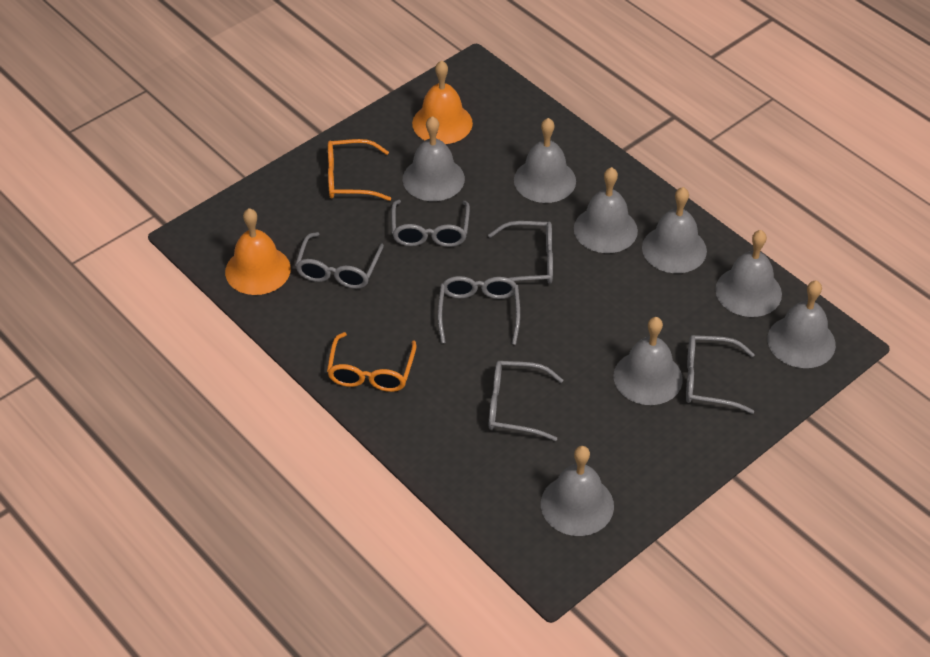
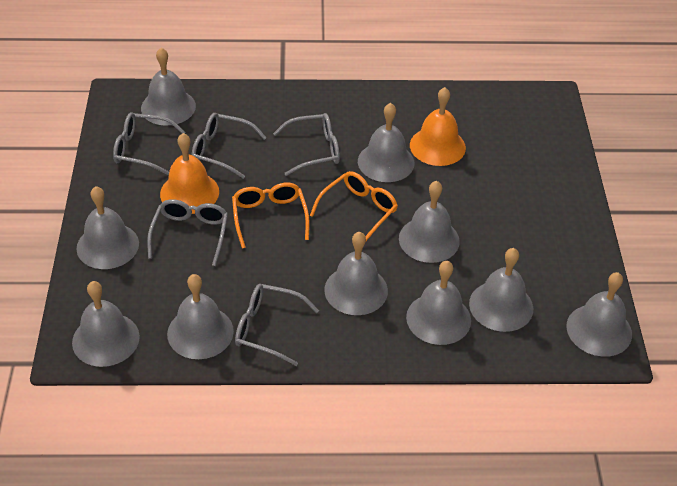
grey bell: [403,116,465,201] [514,118,576,203] [541,446,614,536] [574,167,638,253] [614,317,683,405] [642,187,707,273] [715,230,782,317] [767,280,836,368] = 8 -> [72,281,140,367] [76,186,139,269] [141,48,196,125] [167,274,234,359] [324,232,388,315] [358,103,414,182] [399,181,460,263] [406,261,471,345] [469,248,533,332] [566,272,632,357] = 10
grey glasses: [295,232,384,289] [391,200,470,247] [438,276,520,345] [488,221,553,284] [489,361,563,441] [686,335,755,414] = 6 -> [113,112,186,175] [147,199,228,266] [192,113,267,179] [235,284,319,366] [273,113,340,176] = 5

